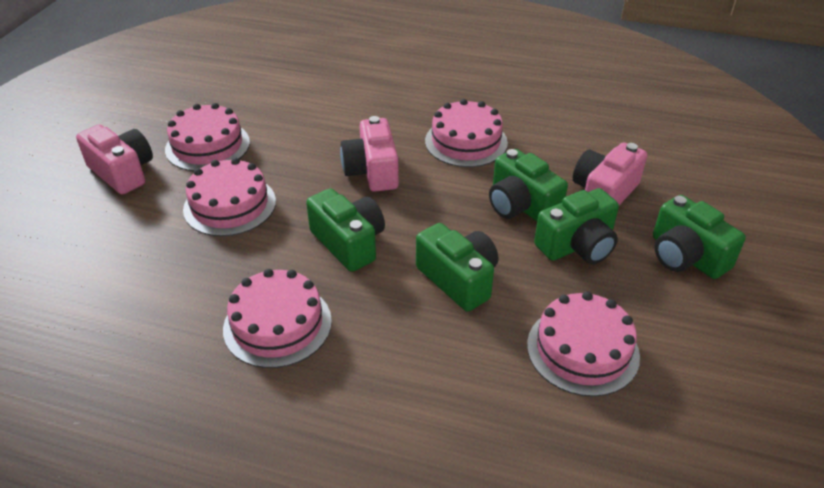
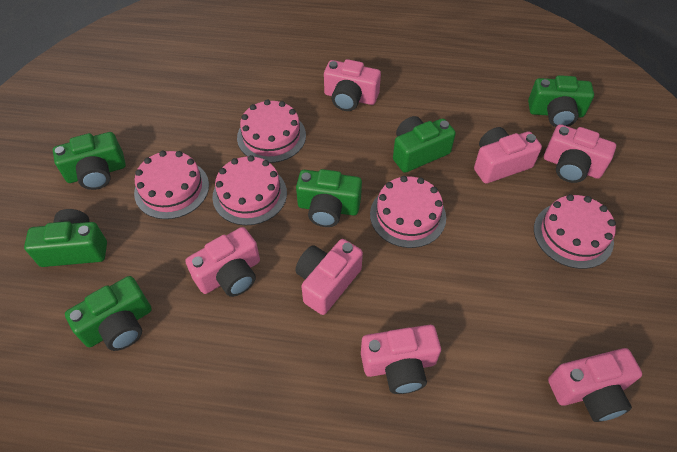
green camera: [306,188,385,272] [416,223,498,311] [489,149,568,221] [534,188,619,264] [653,195,746,279] = 5 -> [24,209,107,267] [53,132,126,190] [65,276,152,351] [296,169,362,227] [393,116,456,173] [528,75,594,127] = 6
pink camera: [76,124,153,195] [340,116,399,192] [573,143,647,205] = 3 -> [185,227,260,297] [296,239,363,315] [324,59,381,111] [361,325,441,394] [474,127,542,184] [544,124,616,183] [548,348,642,422] = 7

